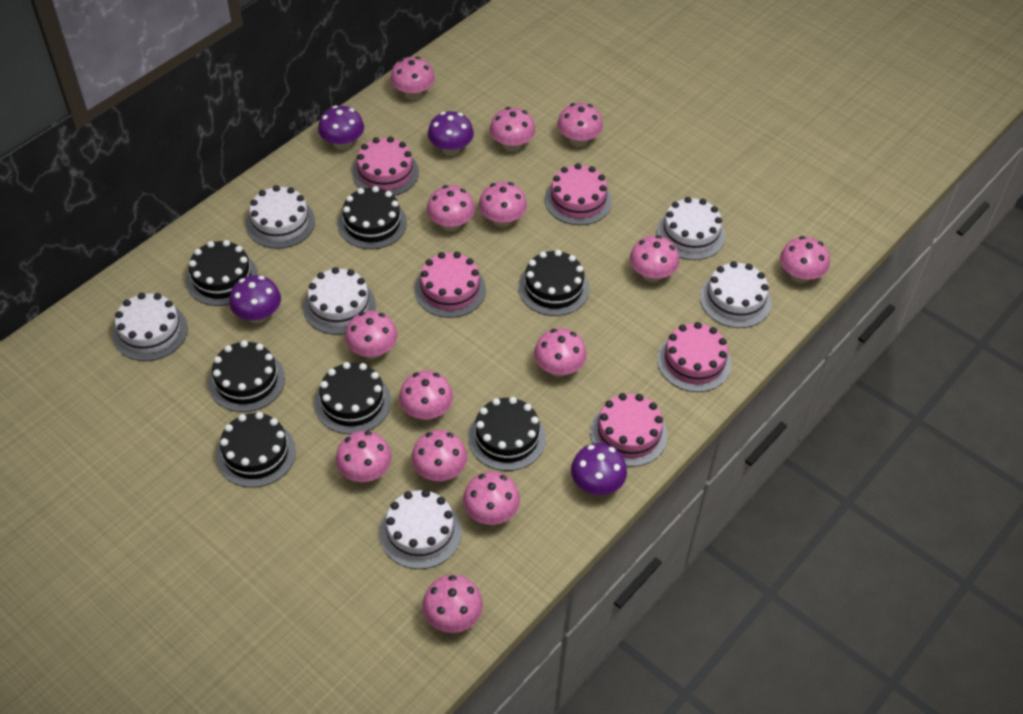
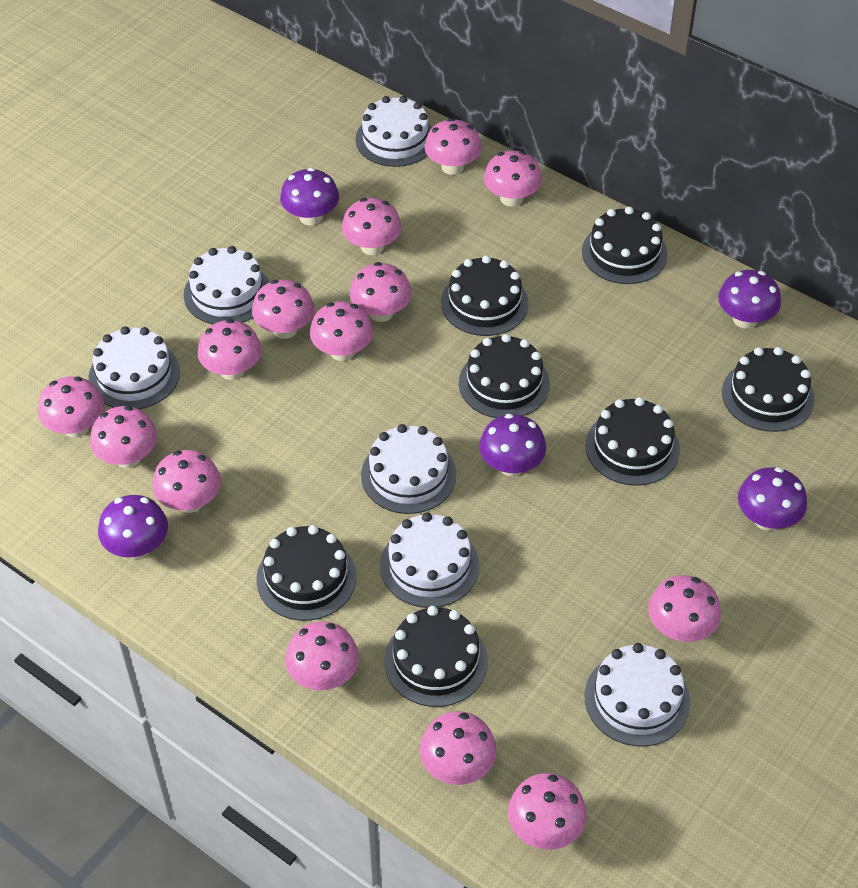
pink cake: [352,137,419,196] [414,252,486,318] [545,163,612,225] [590,393,668,467] [657,322,732,392] = 5 -> none = 0
purple mushroom: [229,275,281,323] [318,105,364,150] [428,111,474,156] [571,443,627,495] = 4 -> [98,495,168,559] [280,168,339,226] [479,414,546,476] [718,270,781,329] [738,467,807,531] = 5

